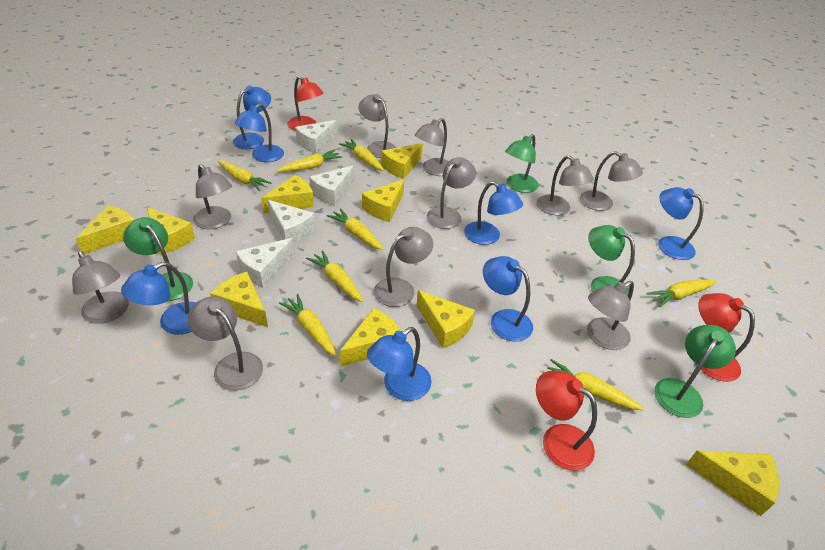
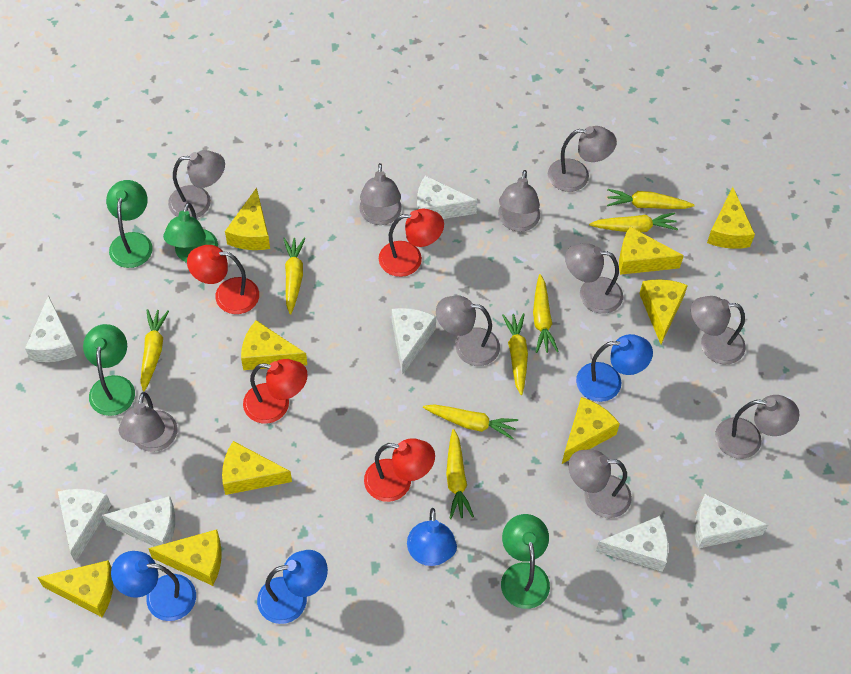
blue lamp: [121,262,196,335] [233,86,271,149] [235,104,284,162] [367,327,432,401] [464,181,523,245] [483,256,533,342] [658,187,704,260] = 7 -> [111,551,196,621] [257,550,328,624] [407,508,457,566] [576,334,653,402] = 4
red lamp: [287,76,324,131] [536,371,597,471] [696,293,755,382] = 3 -> [187,245,259,314] [243,359,308,424] [364,438,435,502] [379,209,444,277] = 4
white cheese: [236,238,294,288] [268,200,315,243] [295,120,337,154] [309,165,354,206] = 4 -> [25,295,77,362] [58,489,111,563] [102,496,175,547] [392,308,436,375] [417,176,478,219] [596,516,668,572] [695,494,768,548] = 7

